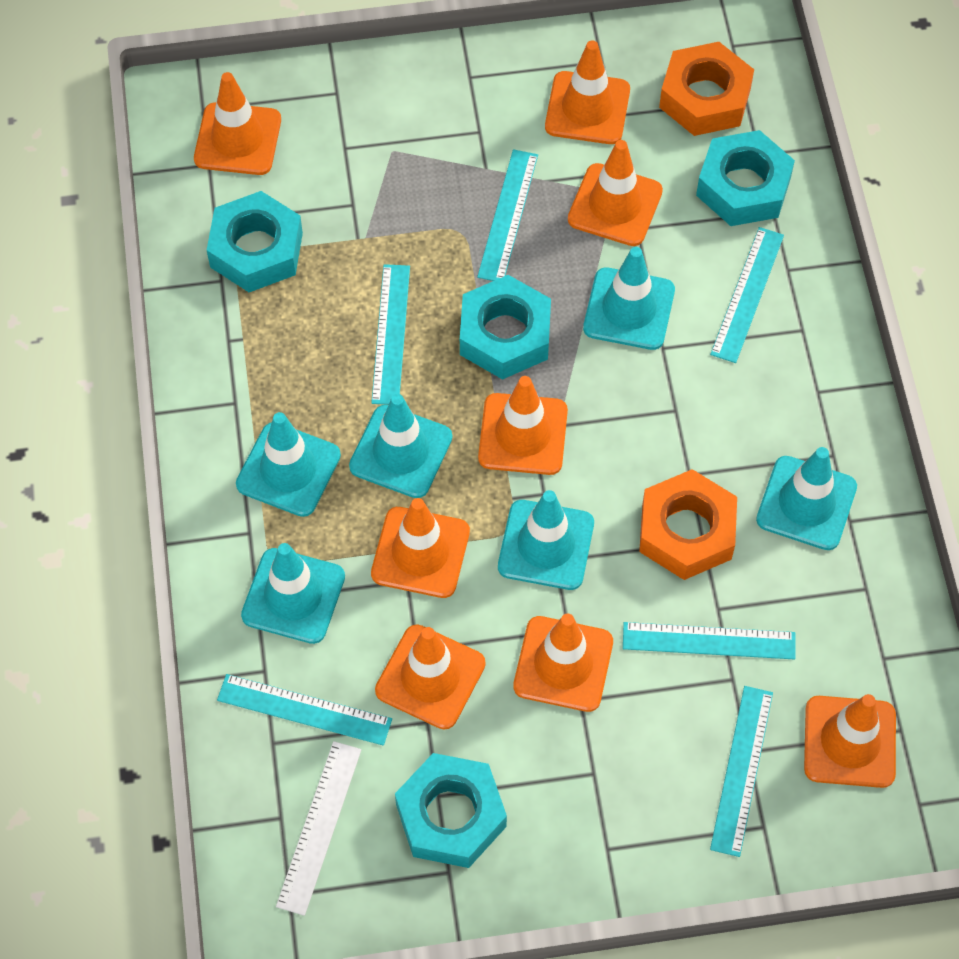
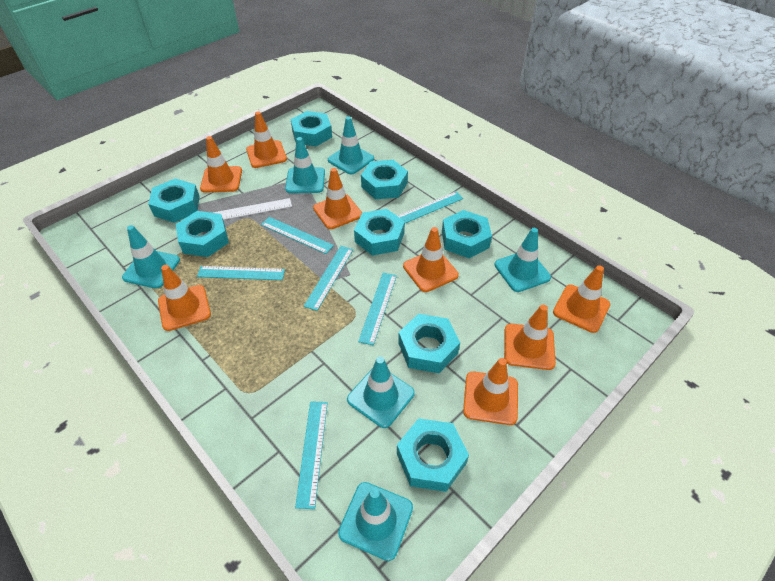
orange nut: [639,469,737,580] [659,42,754,136] = 2 -> none = 0
turquoise nut: [207,191,303,292] [395,753,507,868] [460,275,551,380] [696,130,795,226] = 4 -> [148,178,200,223] [176,211,229,257] [290,111,332,146] [354,209,405,256] [361,160,408,199] [397,418,469,492] [398,314,460,373] [442,210,492,258] = 8

